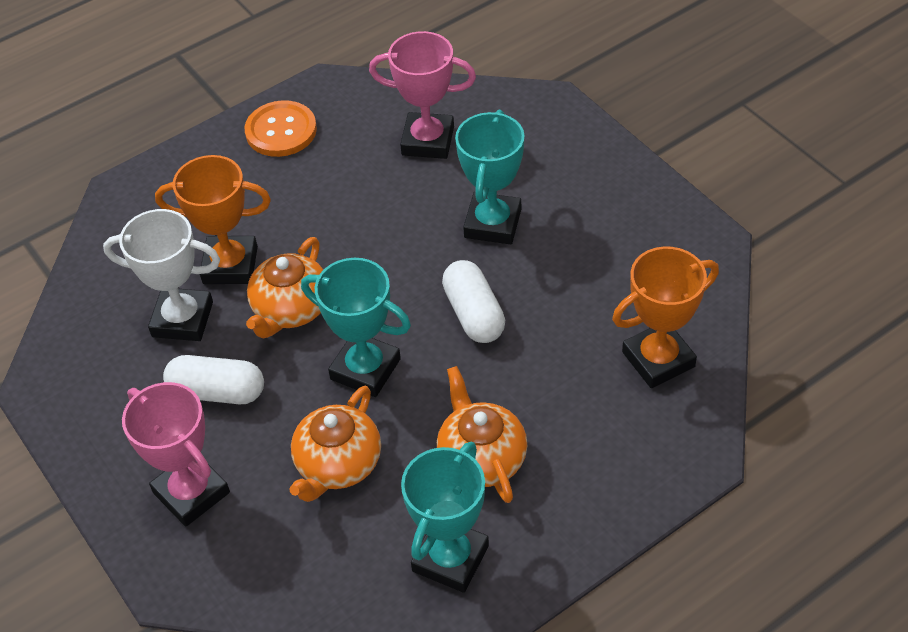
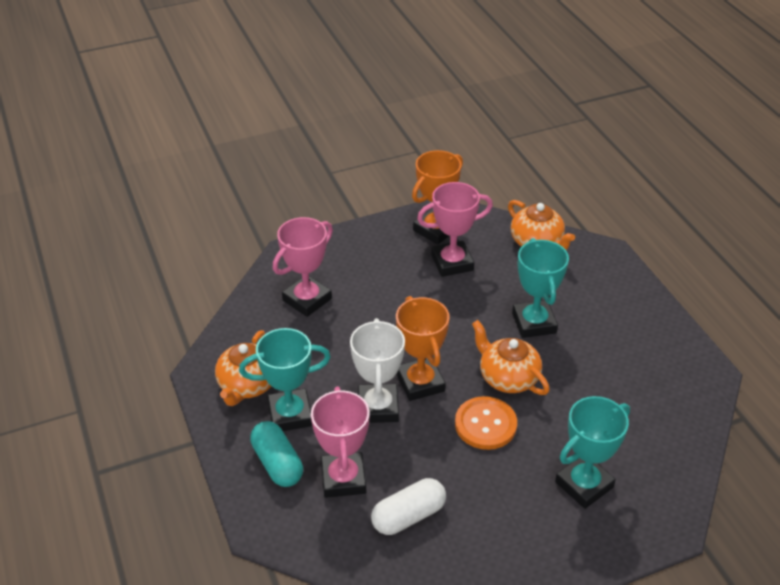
pink trophy: [122,382,230,527] [369,31,476,159] = 2 -> [273,217,333,317] [311,387,370,498] [417,182,493,277] = 3
turquoise capsule: none = 0 -> [250,421,303,487] = 1
white capsule: [163,355,264,404] [442,260,505,343] = 2 -> [371,478,446,535] = 1

